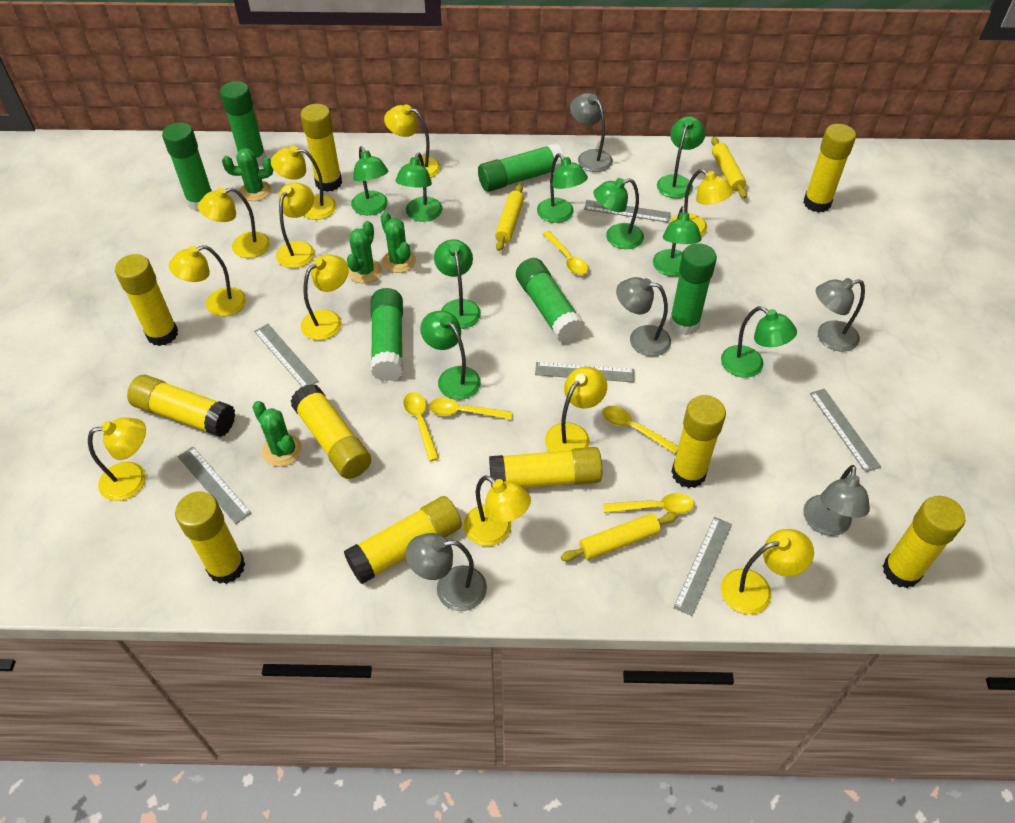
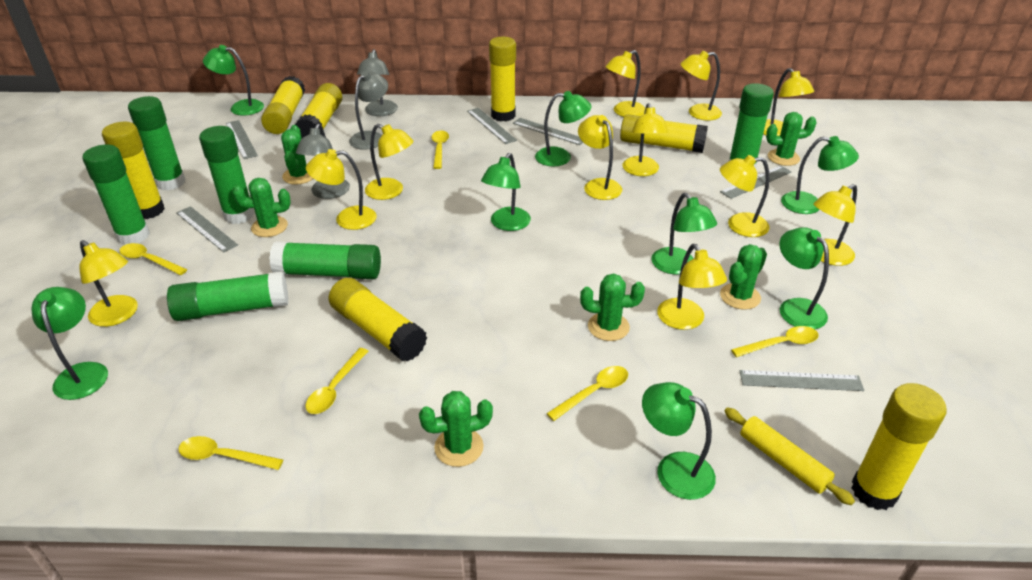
green cactus: [222,148,273,201] [252,401,302,467] [347,221,382,283] [381,212,416,273] = 4 -> [232,178,291,237] [281,125,313,185] [419,391,493,467] [580,274,645,341] [720,244,767,310] [766,112,817,166] = 6
green lamp: [351,146,388,215] [395,152,442,222] [420,311,481,400] [434,239,481,329] [537,153,588,223] [593,178,644,249] [653,206,701,277] [657,116,705,198] [721,306,797,378] = 9 -> [31,287,108,400] [203,45,264,116] [481,153,531,231] [535,91,592,167] [642,382,716,500] [651,193,717,274] [779,227,829,329] [781,136,859,214] = 8
grey lamp: [406,533,487,611] [570,93,613,172] [616,277,671,357] [803,465,870,536] [816,278,865,352] = 5 -> [296,124,350,199] [349,71,388,150] [357,49,398,116] = 3
yellow glue stick: [115,254,178,346] [127,375,235,437] [175,491,245,584] [290,384,371,479] [301,104,342,192] [344,496,462,584] [489,447,602,488] [671,395,726,488] [803,124,856,213] [883,496,965,588] = 10 -> [102,122,165,219] [261,76,305,134] [295,83,342,138] [328,278,427,362] [489,37,516,121] [620,114,708,153] [851,383,947,510] = 7
yellow rolling pin: [495,184,524,251] [561,512,678,561] [711,137,747,198] = 3 -> [724,407,855,505] = 1
yellow spoon: [403,392,439,461] [429,398,512,420] [543,231,588,275] [602,406,678,454] [603,493,694,514] = 5 -> [119,243,187,275] [178,436,283,470] [306,348,369,414] [431,131,449,169] [547,366,628,421] [731,326,818,357] = 6

